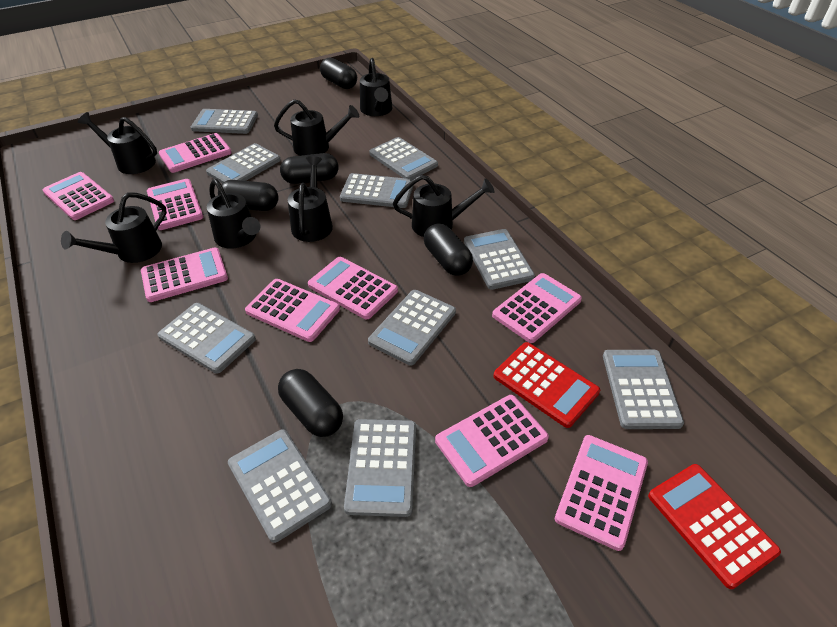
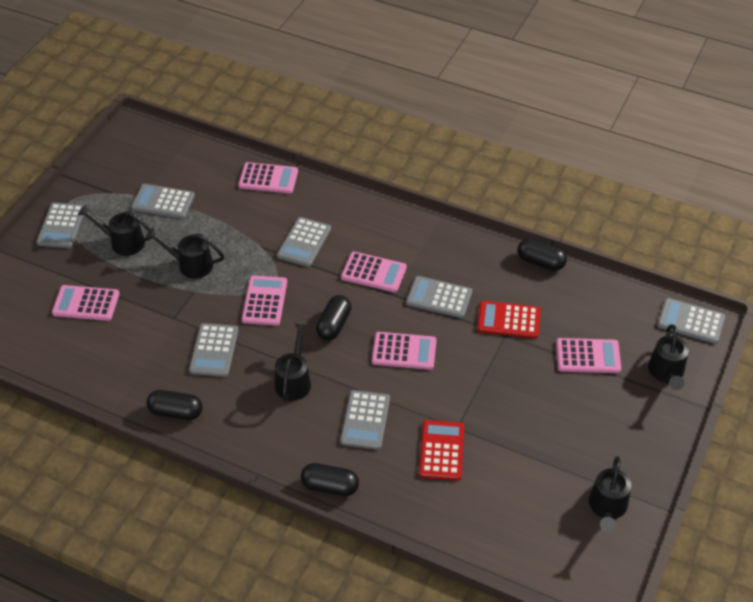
black capsule: [218,180,279,211] [278,369,343,437] [280,153,339,184] [320,57,357,89] [424,224,473,276] = 5 -> [147,390,203,420] [301,463,359,496] [316,295,351,340] [517,238,567,271] = 4
black watering can: [61,192,167,263] [78,112,157,174] [207,179,260,249] [274,99,359,156] [288,156,333,242] [360,58,392,116] [393,175,495,237] = 7 -> [78,205,153,256] [146,227,224,279] [275,323,311,401] [589,456,631,532] [648,324,689,390] = 5
grey calculator: [158,303,256,374] [191,109,258,134] [206,143,281,183] [228,429,332,543] [340,173,414,208] [344,419,416,517] [368,290,456,366] [369,137,438,180] [464,229,535,290] [603,350,684,429] = 10 -> [36,203,84,248] [131,184,195,219] [189,323,238,377] [277,217,331,267] [340,390,390,450] [406,276,472,318] [657,298,725,344] = 7
pink calculator: [43,172,114,220] [141,247,228,302] [147,179,203,230] [159,133,232,173] [245,279,340,342] [308,257,398,320] [435,395,549,487] [492,273,582,343] [555,435,648,551] = 9 -> [52,285,119,321] [238,162,298,194] [242,275,287,326] [341,251,407,293] [372,332,437,370] [556,338,621,373] = 6

